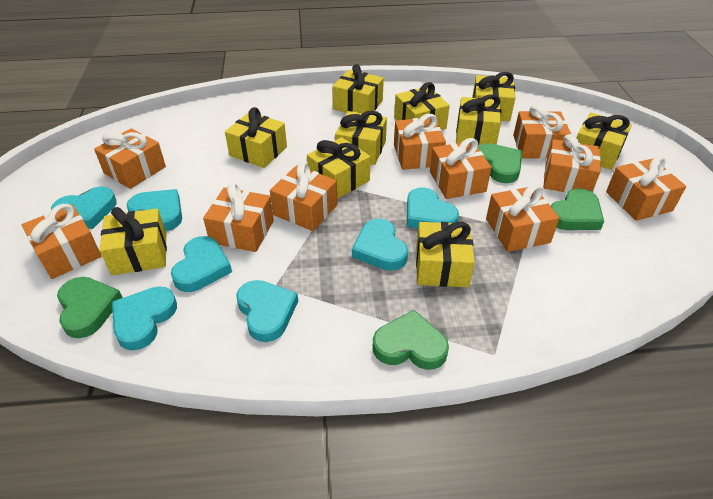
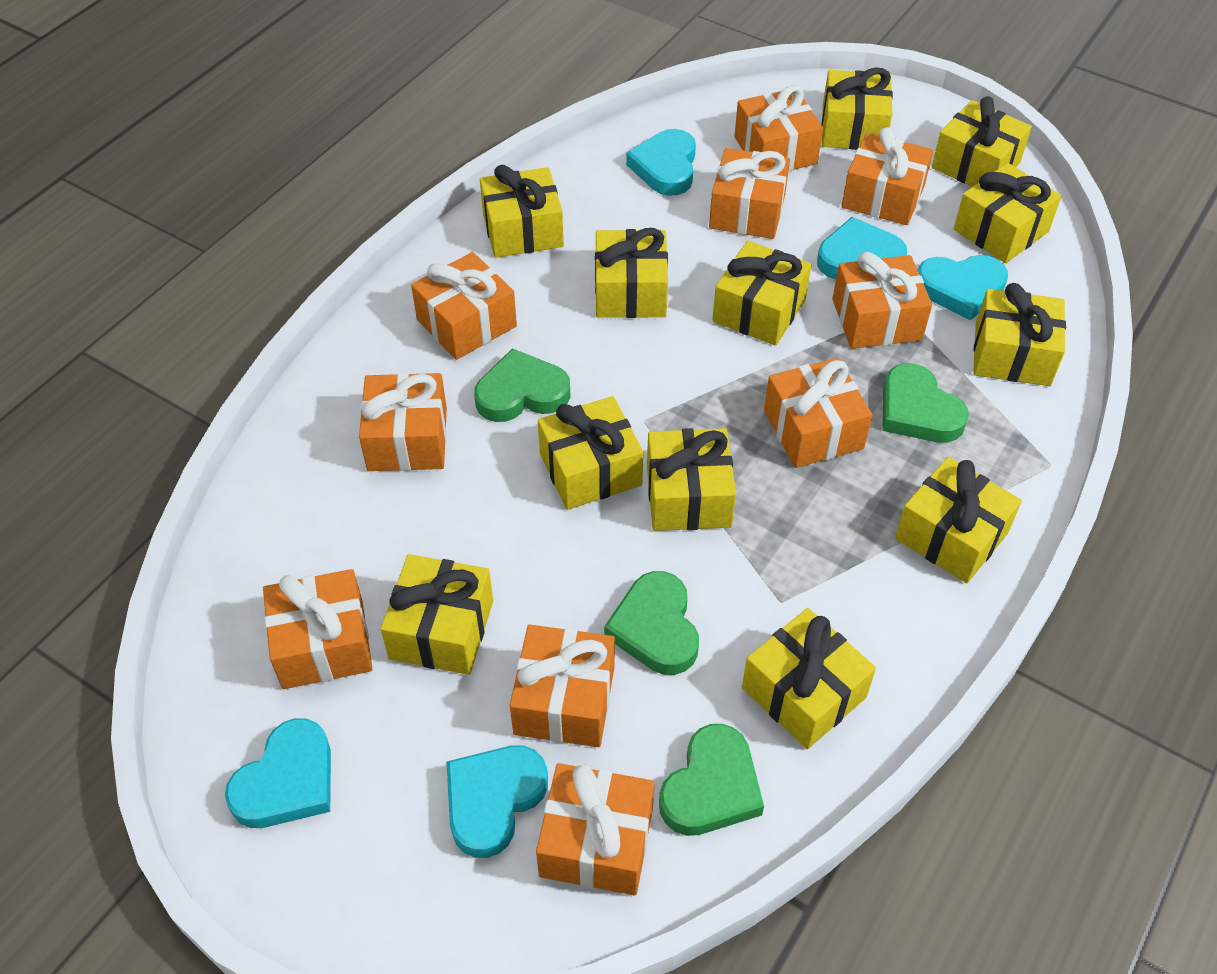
turquoise heart: [51,187,117,229] [112,286,177,350] [126,189,182,231] [171,236,232,292] [236,280,298,342] [352,219,408,271] [407,187,459,228] = 7 -> [225,718,331,828] [446,745,548,858] [626,129,696,196] [817,217,907,279] [918,255,1008,320] = 5
yellow gift: [100,207,167,275] [225,107,287,168] [307,137,370,199] [332,64,384,113] [335,111,387,165] [394,82,450,130] [416,222,475,287] [456,94,502,145] [472,72,516,121] [577,113,632,170] = 10 -> [380,554,493,675] [480,165,564,258] [538,396,643,510] [595,228,668,318] [647,428,736,531] [712,241,812,346] [742,608,876,749] [821,67,893,150] [895,457,1022,583] [932,97,1032,187] [954,163,1061,263] [973,283,1066,386] = 12

